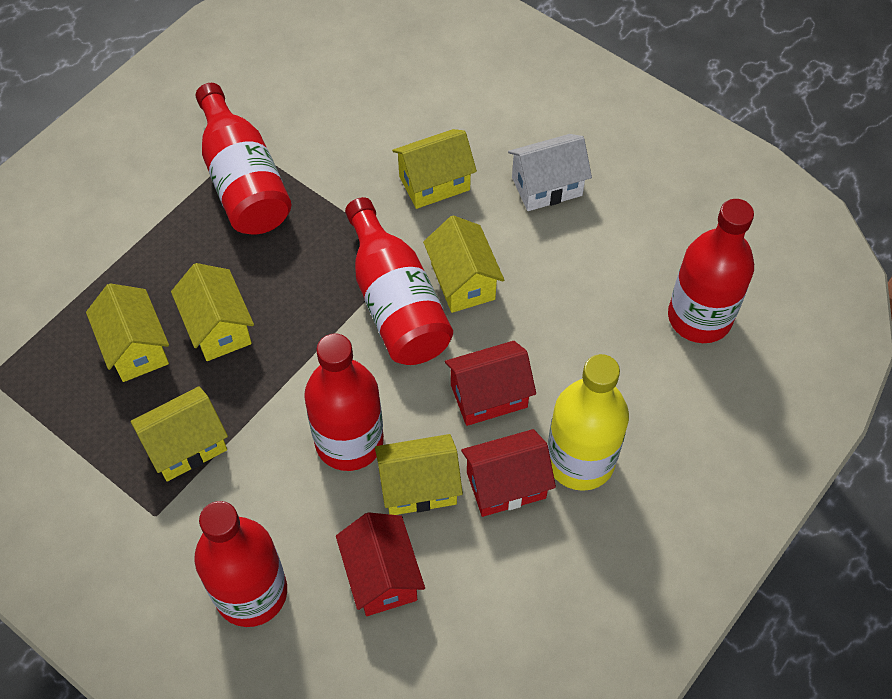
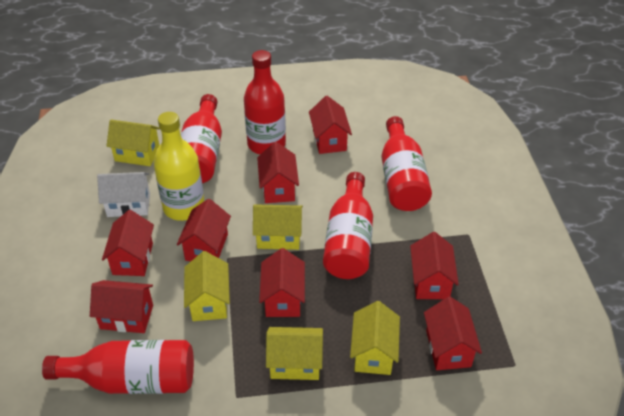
red house: [336,512,425,616] [445,341,536,426] [461,429,556,517] = 3 -> [90,280,153,333] [102,210,154,276] [177,199,231,261] [257,142,299,203] [259,248,305,317] [309,96,352,154] [410,232,459,299] [424,297,482,370] = 8
yellow house: [86,283,169,382] [130,386,228,481] [171,263,254,361] [375,434,463,515] [392,129,477,209] [423,215,504,313] = 6 -> [107,120,160,166] [184,251,230,321] [253,205,303,250] [266,327,323,380] [350,301,400,375] = 5

